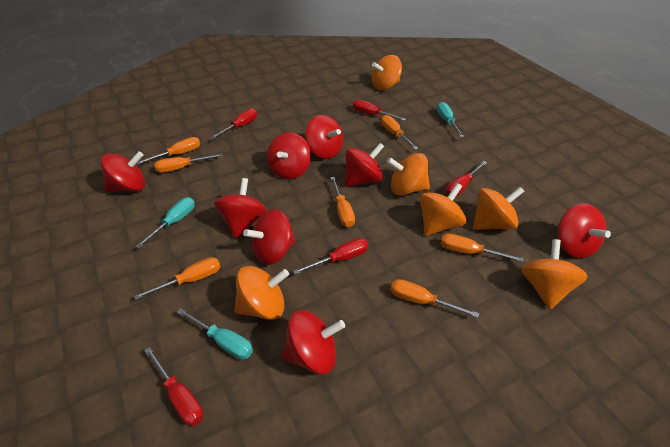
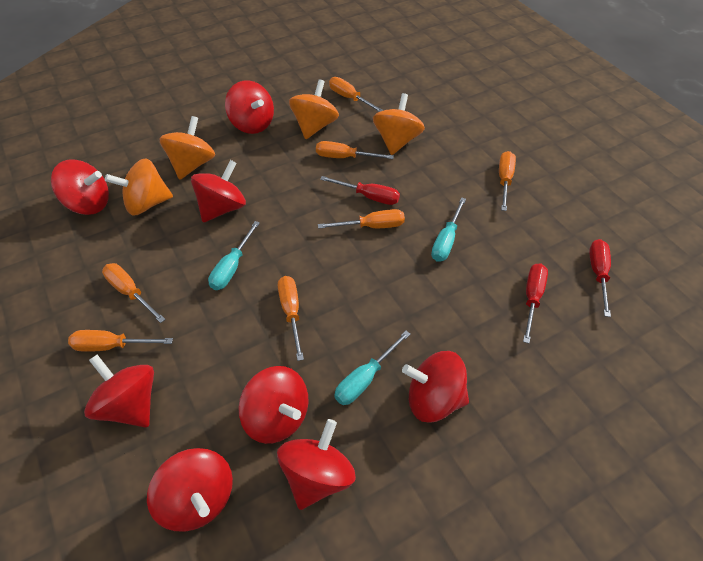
orange spinning top: [234,266,289,320] [372,55,402,90] [387,153,430,196] [420,183,467,236] [473,187,524,230] [521,239,588,309] = 6 -> [105,158,173,215] [159,116,215,180] [289,79,339,139] [373,93,425,155] = 4
red screwdriver: [144,347,203,426] [210,109,257,139] [293,238,368,275] [353,100,406,121] [445,161,487,197] = 5 -> [320,176,400,205] [523,263,548,343] [589,239,611,317] = 3

